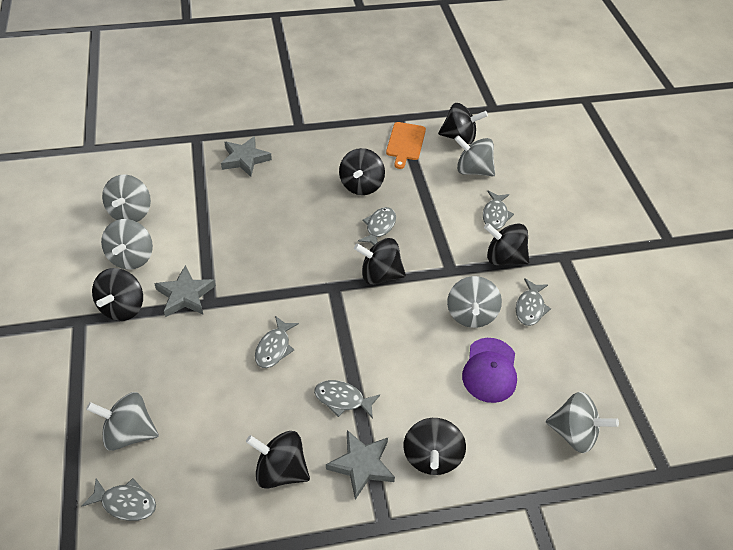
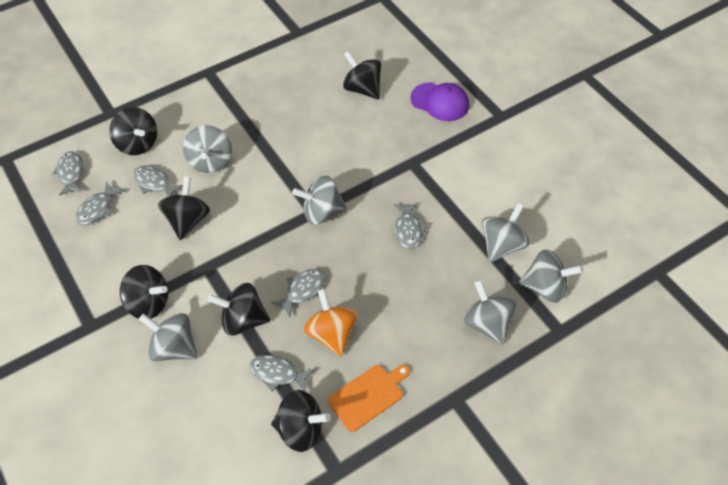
black spinning top: [92,268,143,321] [246,431,310,489] [339,148,385,195] [354,238,406,285] [404,418,466,475] [438,103,488,144] [484,223,530,265] = 7 -> [109,107,157,155] [120,265,168,319] [158,176,210,240] [208,283,270,336] [271,390,331,452] [343,51,381,99] = 6
grey star: [154,265,216,317] [221,136,272,177] [326,430,395,500] = 3 -> none = 0
orange spinning top: none = 0 -> [304,289,358,356] = 1

